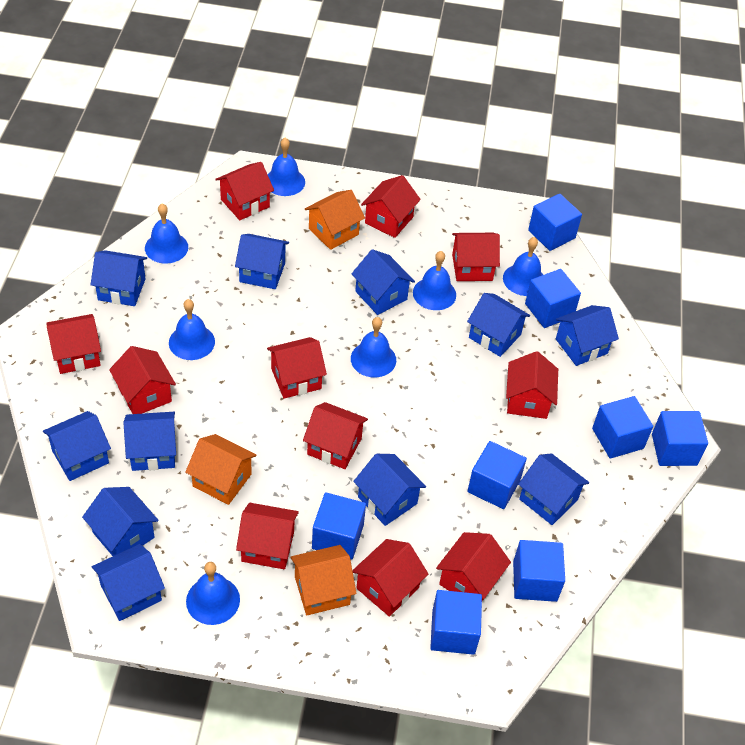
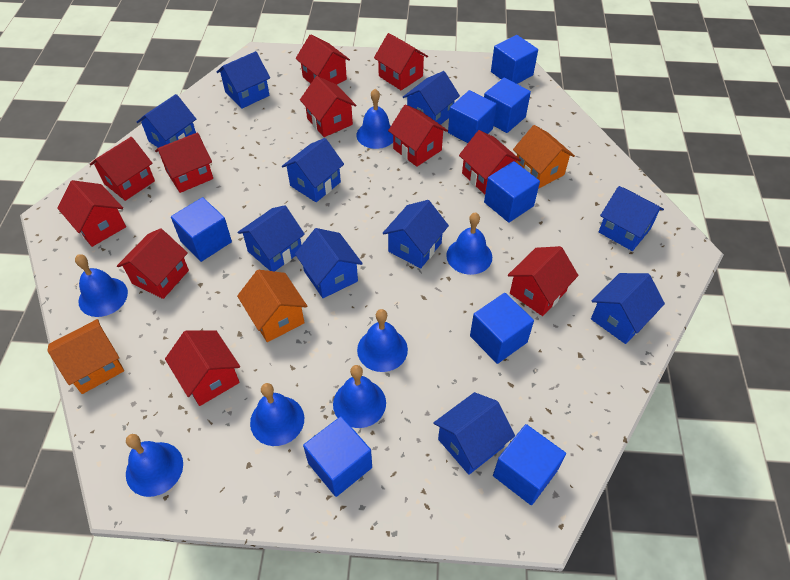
blue house: [43,411,111,481] [82,487,159,556] [91,250,147,306] [92,544,165,621] [123,412,176,471] [235,234,289,289] [351,249,415,315] [353,454,426,526] [467,293,530,357] [518,453,589,525] [556,305,619,366] = 11 -> [137,94,196,148] [217,51,270,109] [237,205,305,272] [282,138,344,202] [295,228,363,298] [382,200,449,268] [403,71,460,125] [433,392,515,475] [591,273,665,344] [599,186,664,251] = 10

